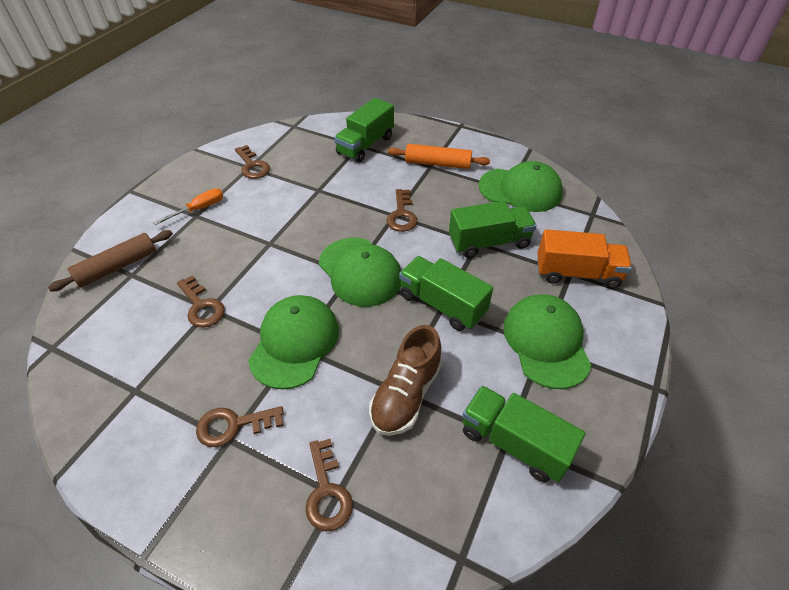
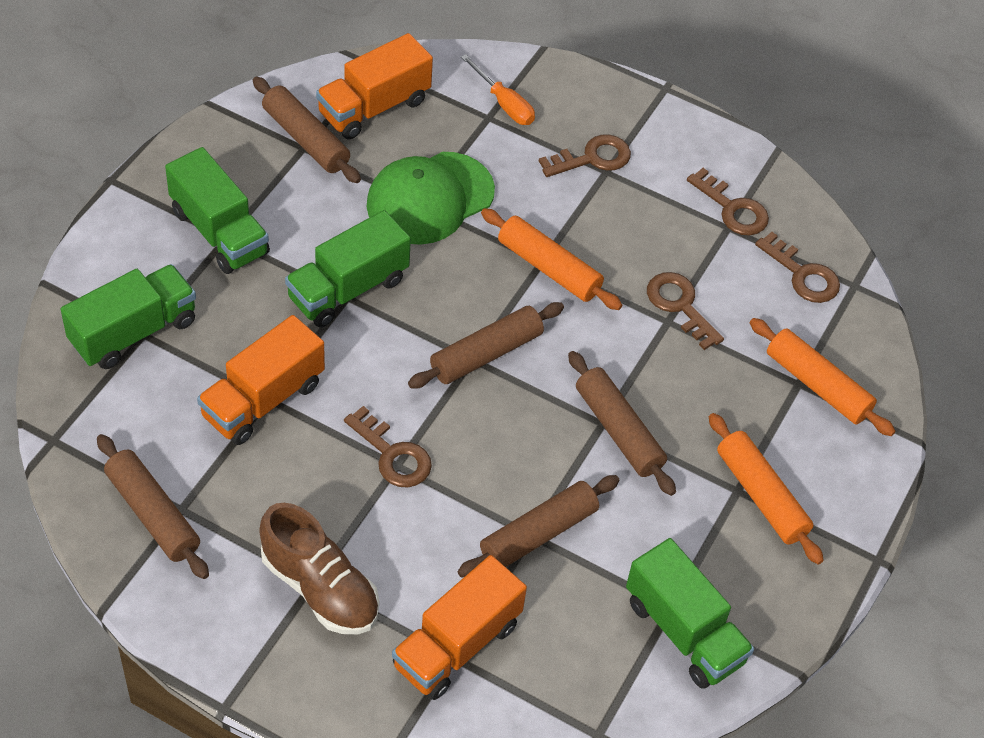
brown rolling pin: [48,230,173,292] = 1 -> [97,434,209,579] [253,77,361,183] [408,302,564,388] [458,475,619,578] [568,351,676,496] = 5
green cap: [248,295,339,389] [319,238,401,307] [479,161,563,212] [503,294,591,389] = 4 -> [367,152,495,245] = 1
orange rolling pin: [388,144,490,169] = 1 -> [481,208,622,310] [709,413,824,564] [749,318,895,436] = 3
orange truck: [537,229,632,289] = 1 -> [197,315,325,445] [316,33,433,139] [392,555,527,700] = 3

